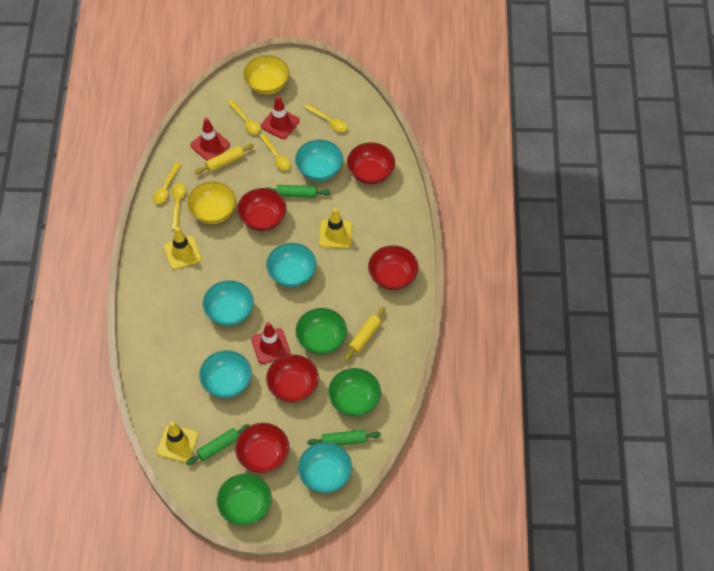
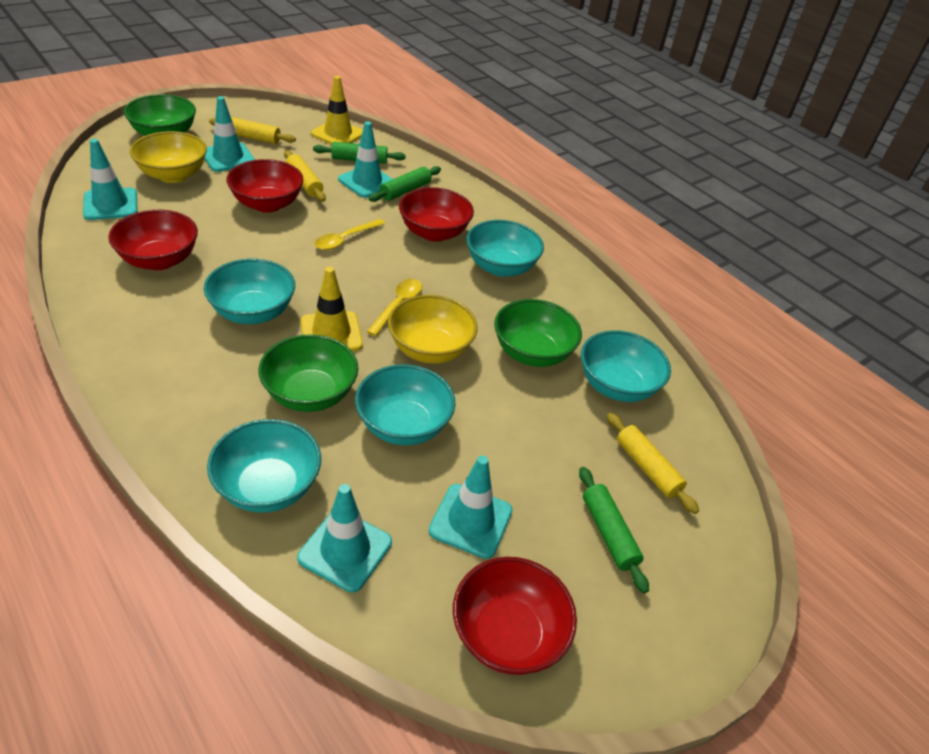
red bowl: [235,423,289,473] [237,188,286,231] [266,354,319,403] [347,142,395,184] [368,245,418,290] = 5 -> [108,210,198,270] [227,159,303,213] [399,187,474,242] [453,557,577,675] = 4
red traffic cone: [190,118,230,161] [251,322,290,364] [261,96,300,139] = 3 -> none = 0
turquoise traffic cone: none = 0 -> [83,139,138,220] [205,96,255,172] [297,484,392,592] [338,121,393,198] [429,455,512,559] = 5
yellow rolling pin: [195,144,254,174] [344,307,385,361] = 2 -> [209,117,296,144] [284,150,326,202] [607,413,699,514] = 3
yellow spoon: [153,162,181,204] [171,183,186,230] [228,99,260,134] [260,133,290,171] [305,104,347,132] = 5 -> [315,219,385,250] [367,279,422,336] = 2
yellow traffic cone: [157,421,198,462] [164,227,201,270] [319,208,352,248] = 3 -> [301,267,363,351] [311,76,363,145] = 2

